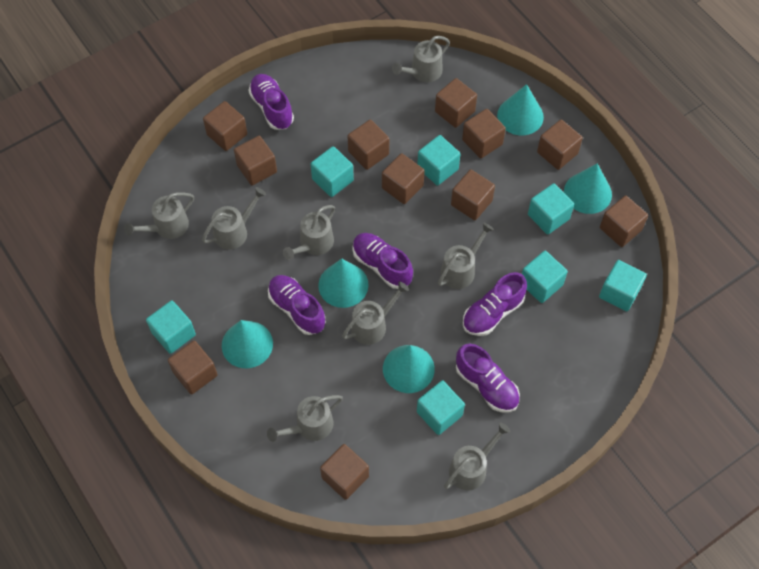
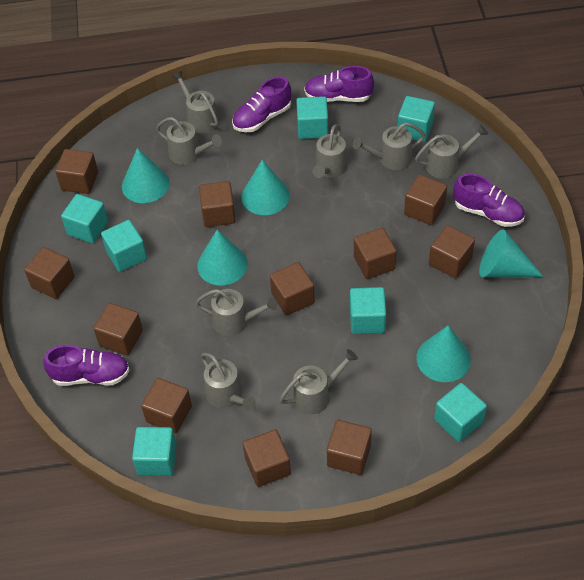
purple shoe: [248,74,294,130] [268,275,325,335] [352,233,413,289] [456,344,520,413] [463,272,527,336] = 5 -> [43,345,130,386] [232,77,291,132] [304,66,374,102] [453,174,525,227] = 4

